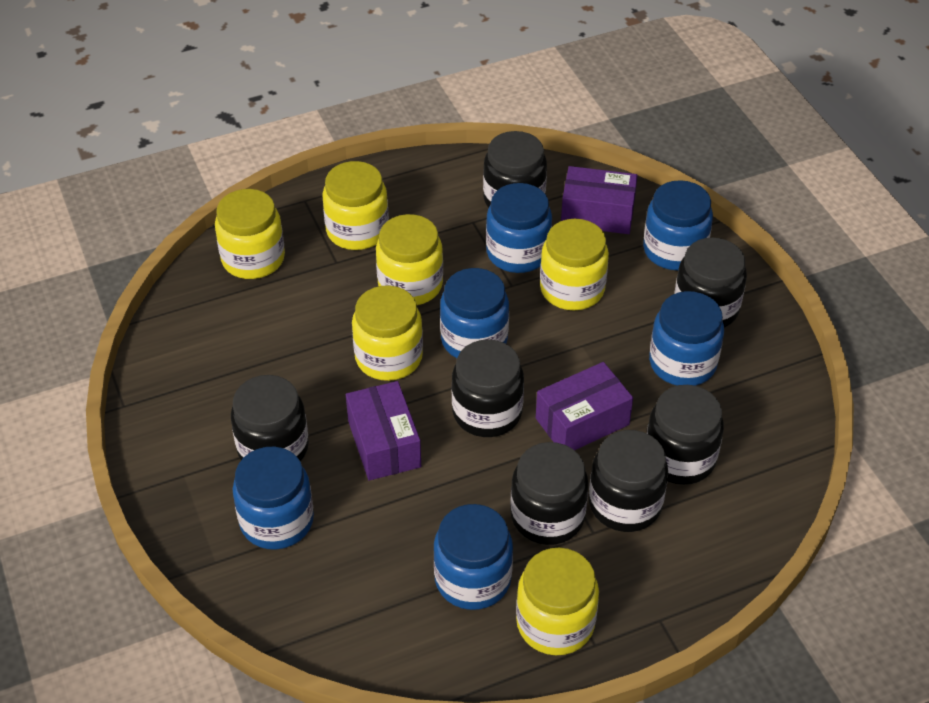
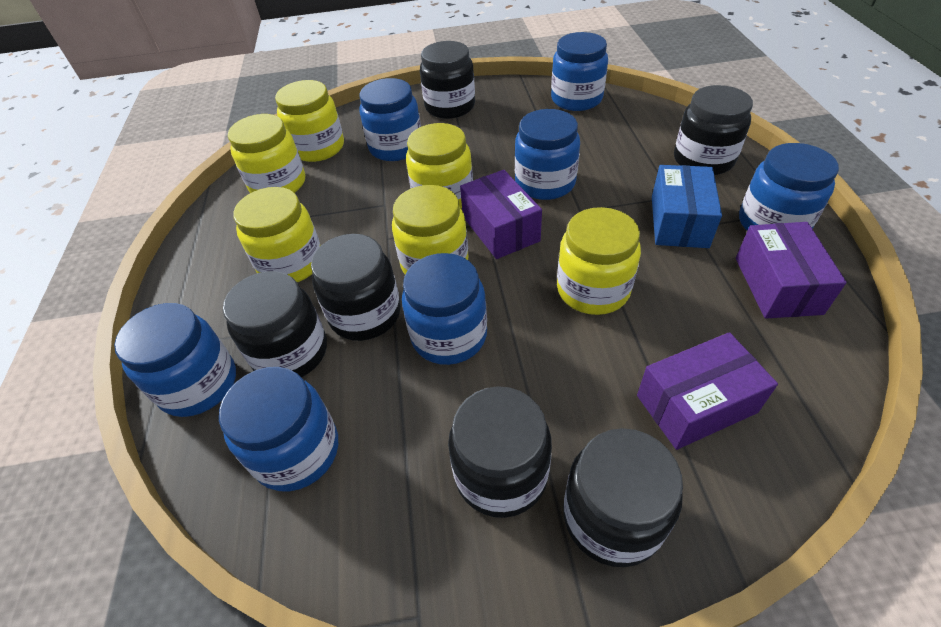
black jar: [231,375,309,462] [452,339,524,437] [483,131,547,208] [510,442,589,545] [589,430,668,532] [647,385,724,485] [675,238,747,328] = 7 -> [223,271,327,377] [311,234,401,341] [420,41,475,119] [448,386,552,518] [563,428,683,567] [674,85,753,175] = 6
blue box: none = 0 -> [652,165,722,248] = 1
blue jar: [233,447,314,550] [433,504,513,610] [440,268,509,358] [486,183,552,273] [643,180,713,270] [649,291,724,386] = 6 -> [114,303,236,417] [219,367,338,492] [359,78,421,161] [402,253,487,365] [515,109,580,200] [551,32,608,111] [739,143,839,231] = 7

